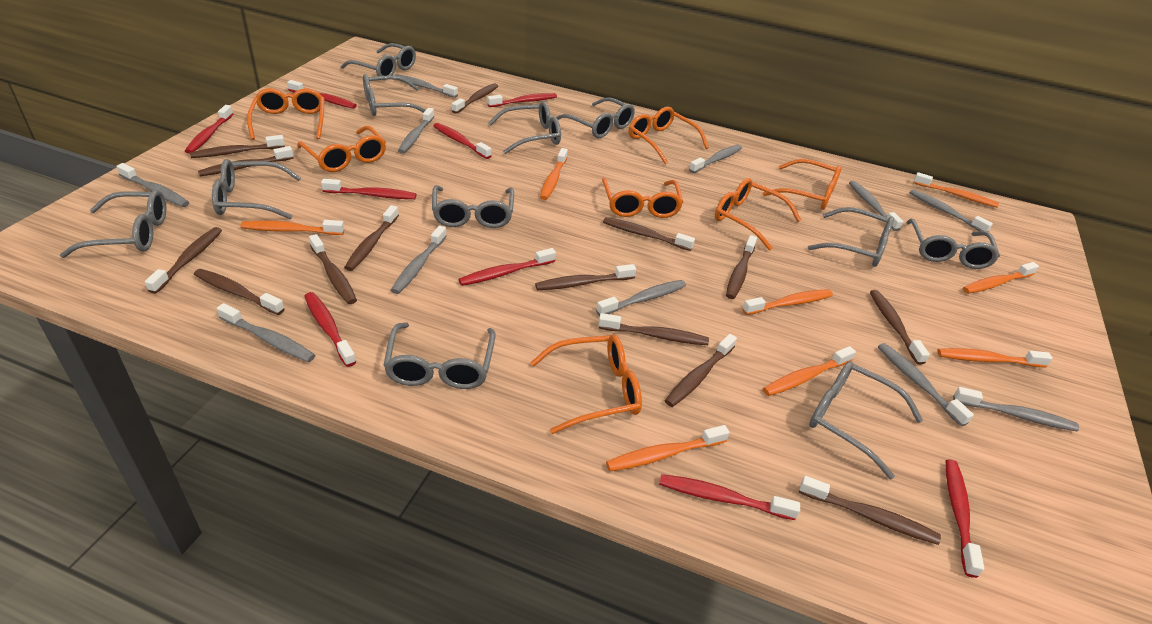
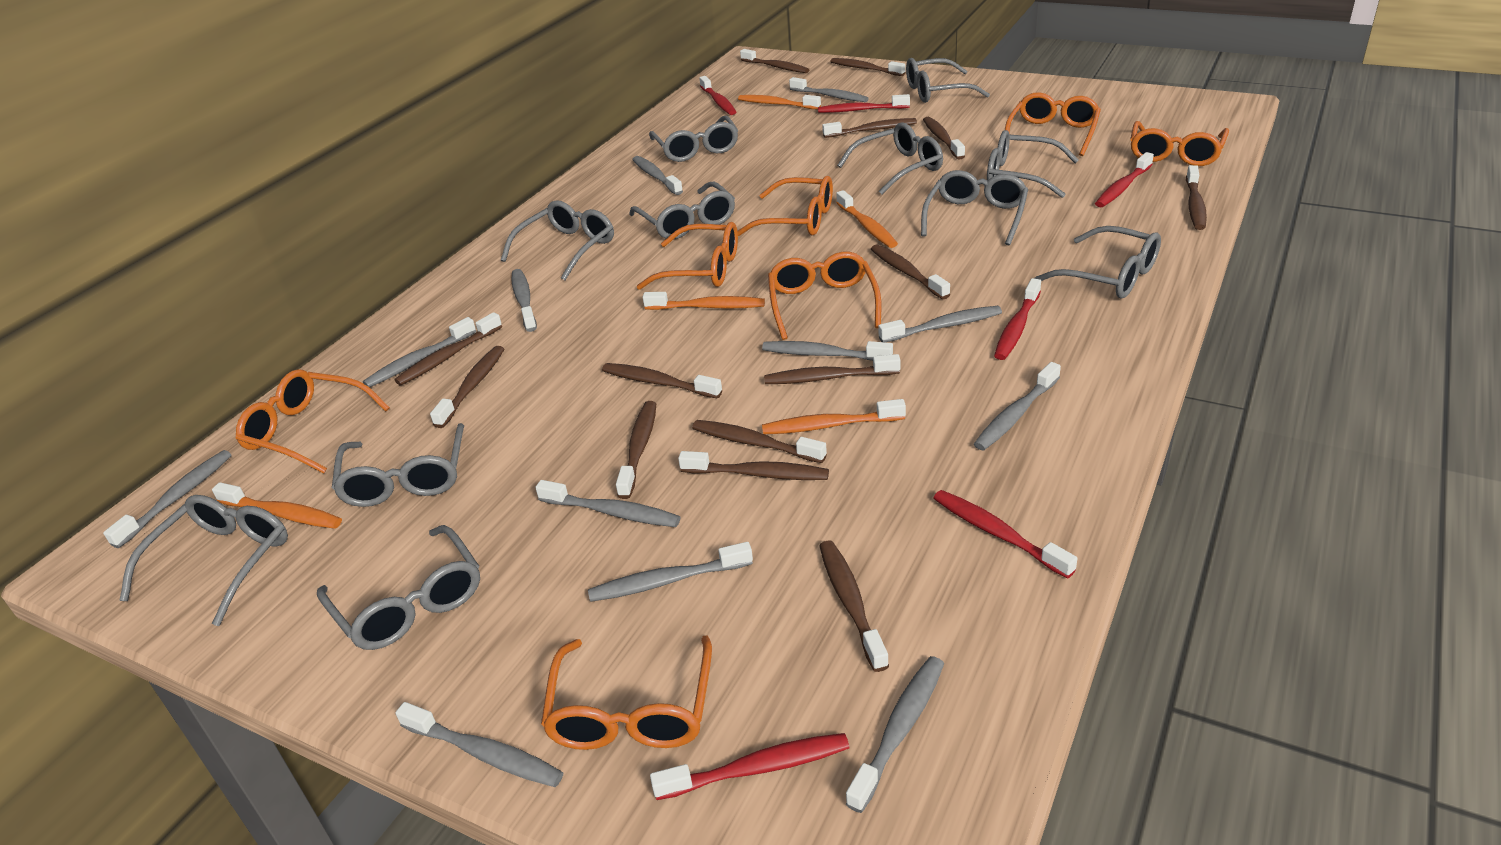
grey toothbrush: [116,163,189,207] [217,303,315,362] [391,225,447,294] [394,74,458,98] [398,108,434,154] [596,280,686,316] [689,145,742,173] [849,181,904,231] [878,343,974,426] [910,189,993,232] [953,387,1079,431] = 11 -> [103,450,232,548] [363,317,476,387] [395,702,564,787] [512,269,537,332] [535,480,681,527] [588,542,753,602] [632,156,683,195] [762,341,893,361] [789,77,869,102] [846,656,944,813] [878,306,1002,342] [974,362,1061,450] = 12
orange toothbrush: [240,220,344,235] [540,148,568,200] [606,425,730,471] [742,289,833,315] [763,346,856,396] [913,172,999,208] [937,348,1053,367] [963,262,1039,294] = 8 -> [212,482,342,529] [643,292,765,310] [738,95,821,110] [762,399,906,434] [836,190,898,248] = 5
red toothbrush: [185,105,233,154] [287,80,357,109] [304,292,356,367] [321,179,417,199] [433,123,491,159] [458,248,556,286] [487,93,557,107] [659,474,800,520] [946,459,984,578] = 9 -> [650,733,849,800] [699,76,736,115] [818,94,910,113] [933,490,1078,579] [994,278,1041,360] [1095,152,1154,207] = 6

